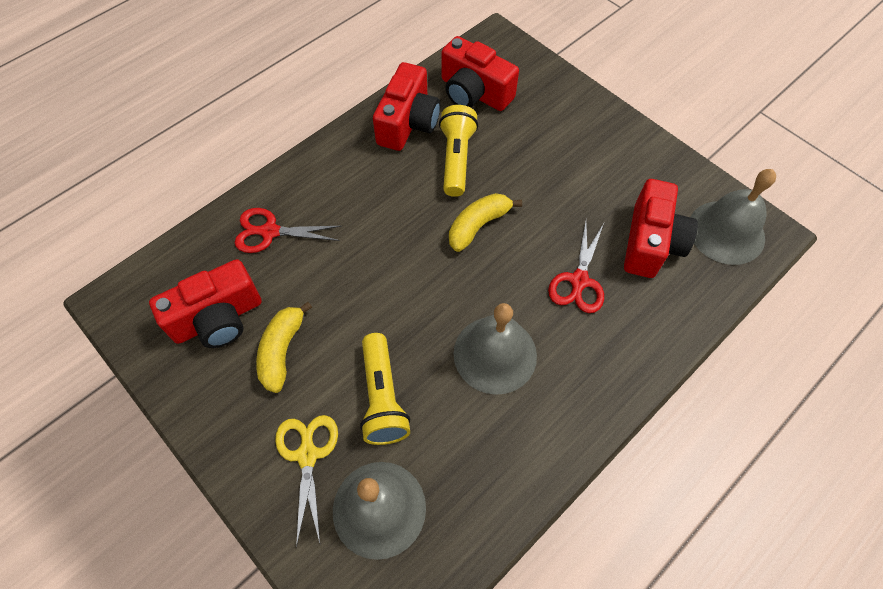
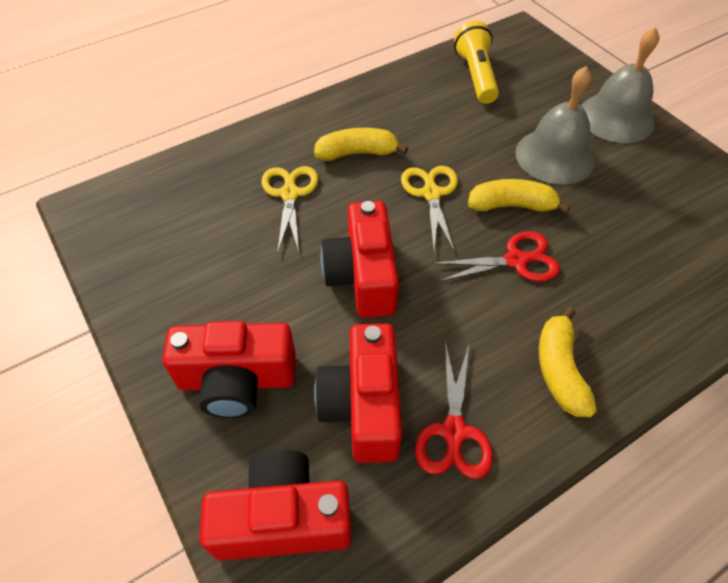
grey bell: [333,462,426,560] [453,303,537,395] [690,169,776,265] = 3 -> [515,66,595,184] [581,27,659,143] = 2
yellow banana: [256,302,312,393] [449,193,522,252] = 2 -> [314,128,408,161] [468,179,571,214] [539,307,597,417] = 3
yellow flashlight: [360,333,410,445] [439,105,478,197] = 2 -> [454,21,499,104] = 1
yellow scissors: [275,415,338,547] = 1 -> [261,166,319,254] [401,166,458,253] = 2

